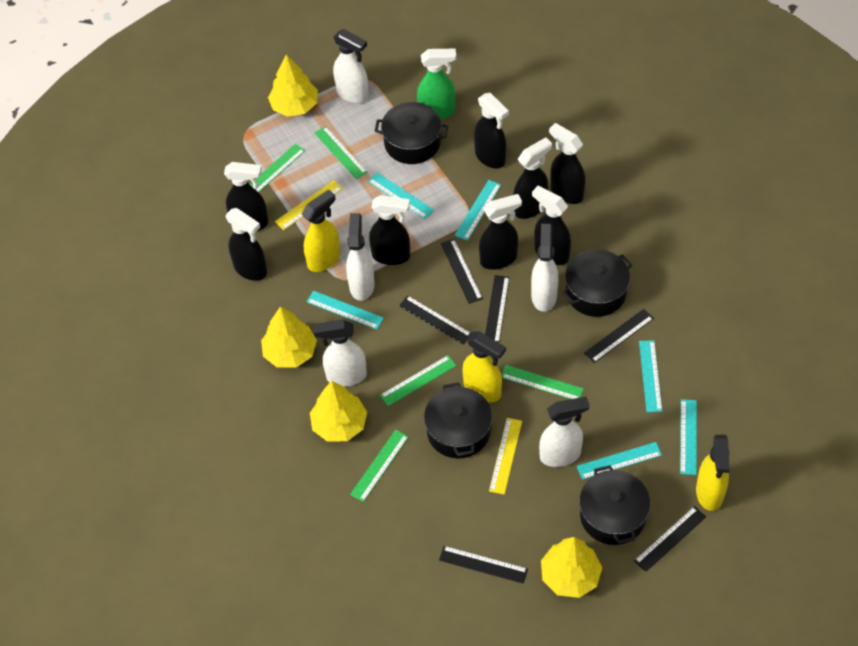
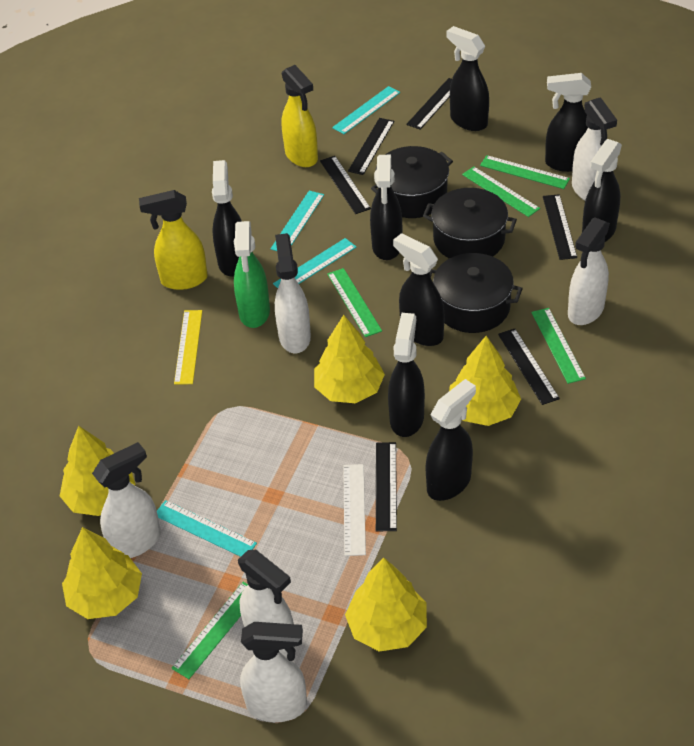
black pot: [375,102,448,164] [424,383,492,459] [562,249,633,317] [579,465,650,545] = 4 -> [371,146,453,218] [423,188,517,259] [430,253,523,333] = 3
turquoise ruler: [307,291,384,330] [368,172,434,219] [454,180,501,241] [577,442,662,480] [639,340,662,412] [680,399,697,475] = 6 -> [157,500,257,557] [271,191,324,251] [273,238,356,288] [332,86,400,134] = 4
white ruler: none = 0 -> [343,464,366,556] = 1
white spray bottle: [314,320,367,386] [333,29,369,103] [346,213,375,301] [531,224,558,312] [539,397,589,467] = 5 -> [92,442,161,558] [238,550,296,657] [240,622,307,722] [275,233,311,353] [568,217,610,325] [572,97,617,200] = 6
yellow ruler: [275,180,343,230] [489,418,522,495] = 2 -> [174,310,202,385] = 1
yellow spray bottle: [302,189,340,272] [462,331,506,403] [696,435,730,511] = 3 -> [139,190,208,290] [282,65,318,167] = 2
yellow tree: [261,306,317,368] [268,55,318,117] [310,381,367,442] [541,537,602,598] = 4 -> [60,426,135,516] [62,527,142,619] [314,315,385,403] [345,558,427,652] [449,336,521,426] = 5

